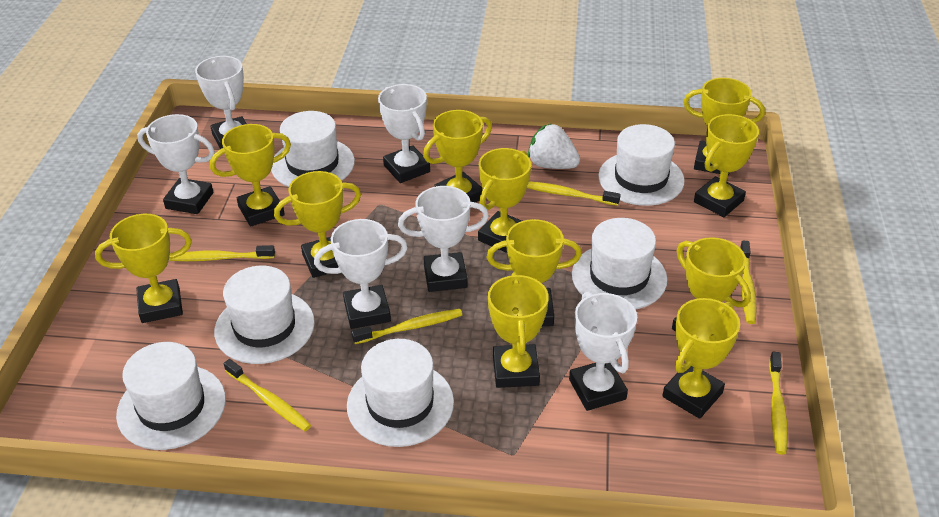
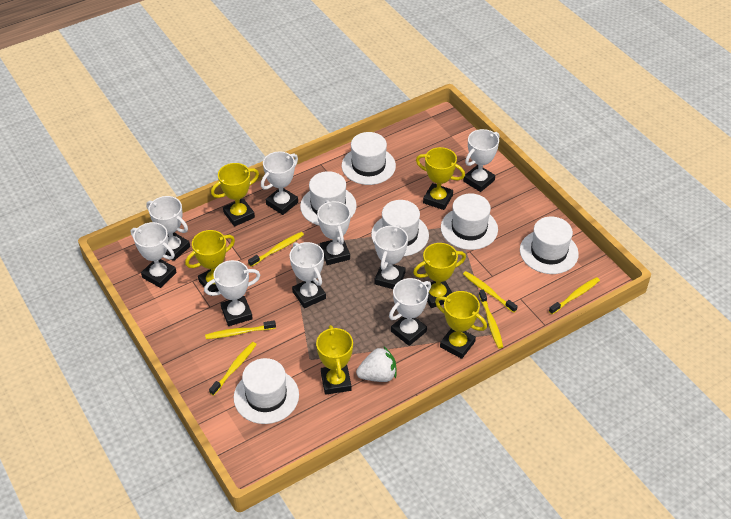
white trophy: [137,114,215,214] [195,56,247,149] [314,219,408,329] [378,84,430,183] [398,186,489,292] [569,292,637,411] = 6 -> [131,222,177,288] [146,196,190,261] [204,260,261,326] [261,151,298,215] [290,242,326,308] [317,200,351,265] [374,225,408,289] [389,278,431,346] [463,129,499,192] = 9
yellow trophy: [95,214,192,323] [210,124,291,227] [274,171,361,278] [423,110,492,202] [478,148,531,253] [487,219,582,326] [488,272,549,388] [662,298,740,419] [672,237,751,332] [683,78,765,175] [694,114,759,217] = 11 -> [185,230,235,292] [211,163,259,227] [316,325,353,395] [413,243,466,308] [416,147,465,210] [435,291,487,359] = 6

